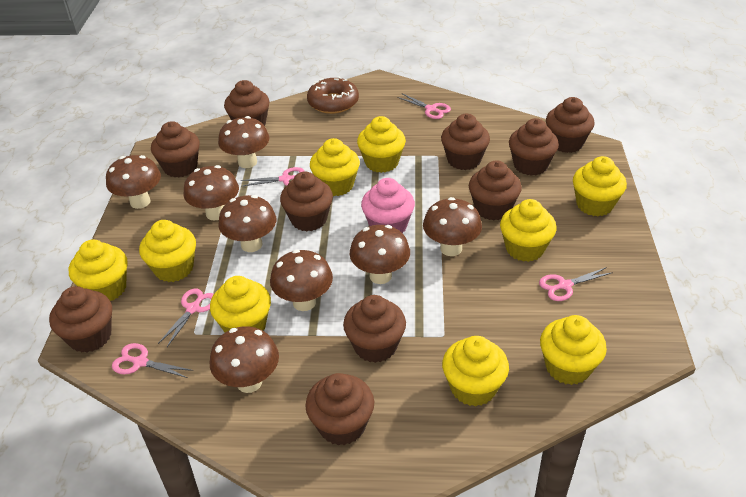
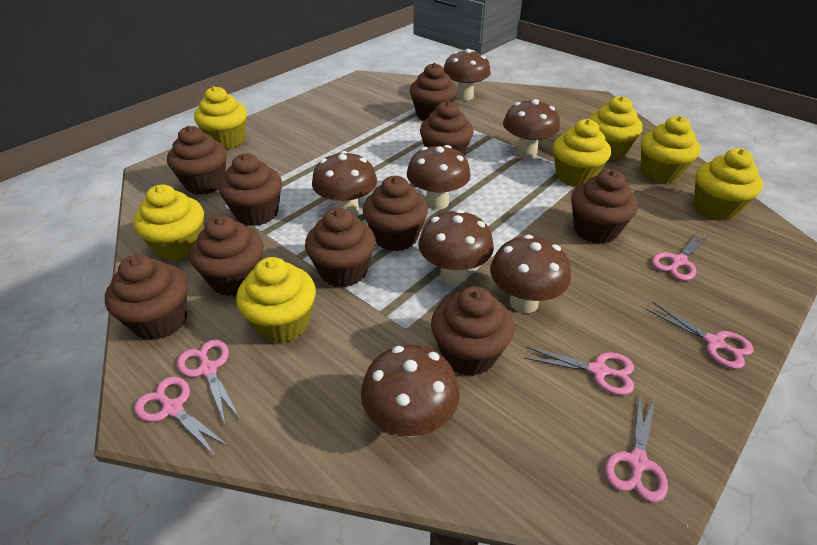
brown donut: [307,76,359,114] = 1 -> none = 0
brown mushroom: [106,155,161,209] [184,165,239,221] [209,326,279,393] [218,116,269,168] [218,195,276,252] [270,250,333,311] [350,225,410,284] [423,197,482,256] = 8 -> [312,151,377,216] [361,345,459,437] [407,145,471,210] [418,209,494,284] [444,49,491,101] [490,235,571,313] [503,99,560,158] = 7
pink cupcake: [361,178,415,233] = 1 -> none = 0
pink scissors: [112,343,193,378] [158,289,214,347] [241,167,304,187] [397,93,451,119] [539,267,613,301] = 5 -> [134,377,229,455] [177,339,240,426] [524,347,634,395] [605,393,668,502] [646,302,753,369] [652,233,710,281] = 6
yellow cupcake: [69,239,128,301] [139,220,196,282] [210,276,271,332] [310,138,360,196] [357,116,406,173] [442,336,509,406] [500,199,556,262] [540,315,607,385] [573,156,627,216] = 9 -> [134,185,204,261] [194,86,247,149] [236,257,316,343] [553,119,611,187] [589,96,643,161] [641,116,701,184] [694,149,763,220] = 7

